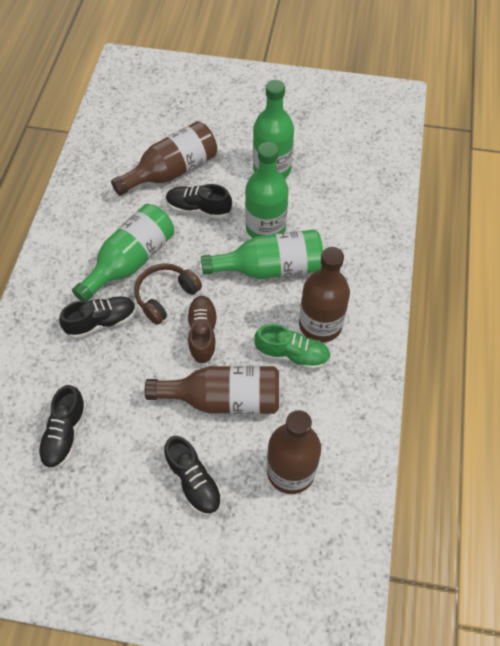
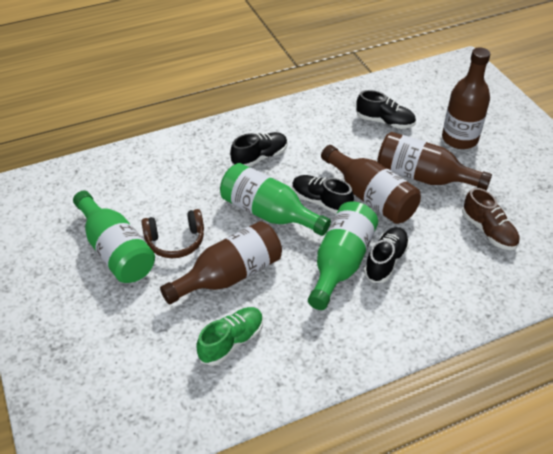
green bottle: [72,204,174,301] [201,229,323,279] [245,142,289,238] [253,80,294,178] = 4 -> [73,191,155,283] [220,163,331,236] [308,201,378,310] = 3

